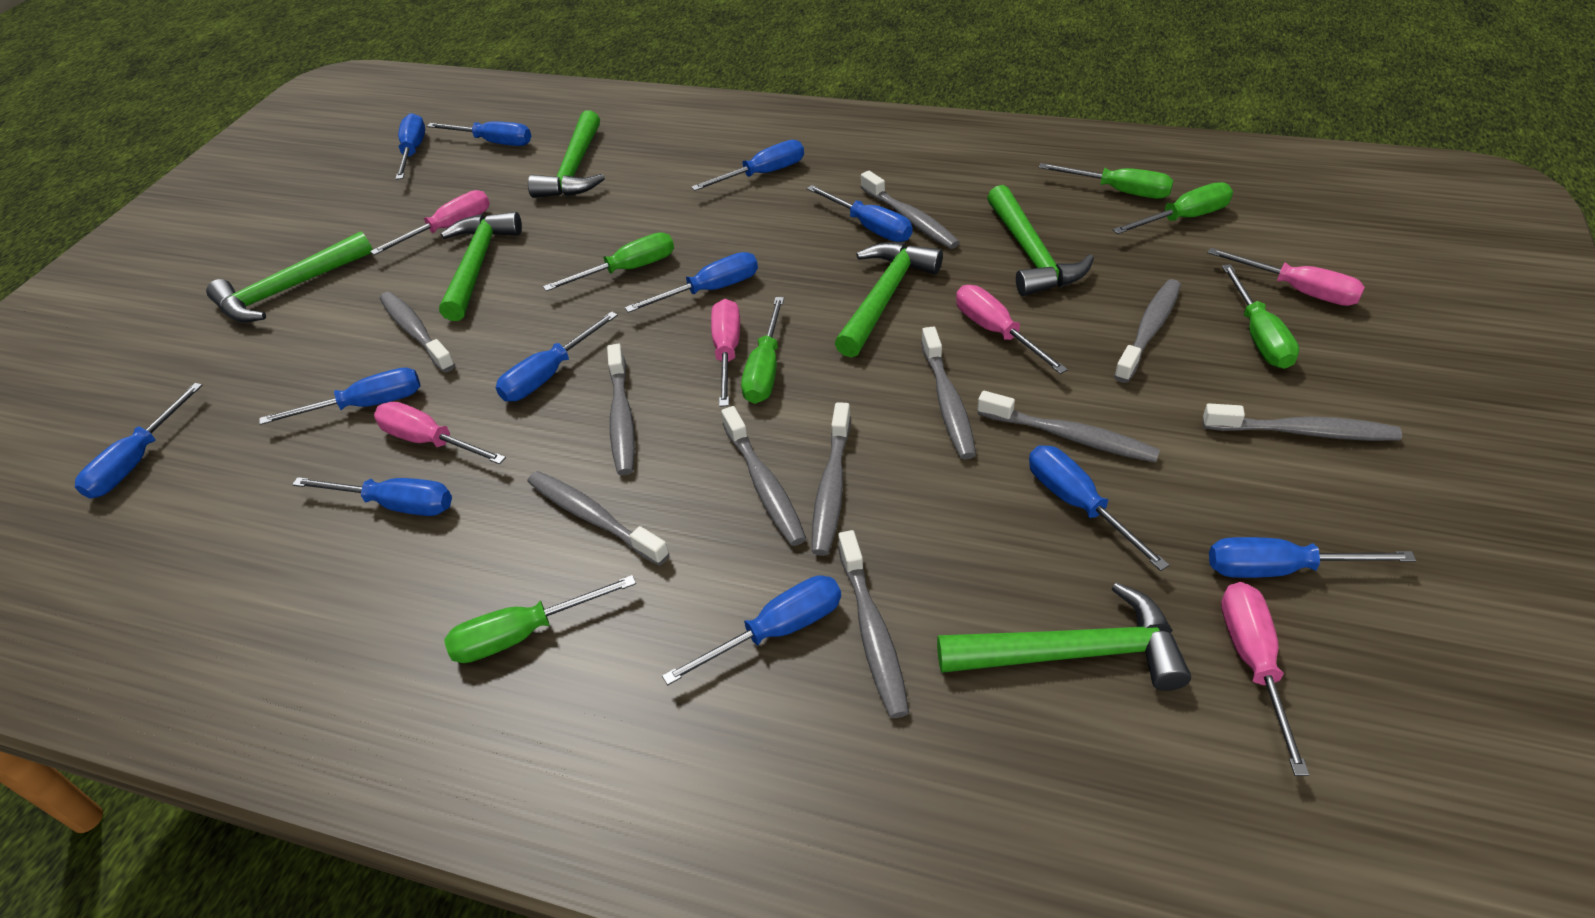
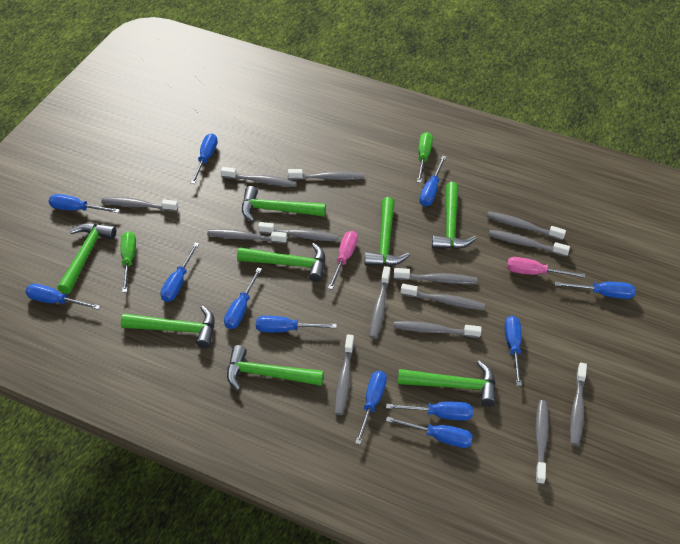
green hammer: [206,231,373,323] [439,212,522,321] [528,110,605,198] [835,242,943,358] [937,582,1191,691] [987,185,1094,296] = 6 -> [57,223,116,294] [121,306,215,349] [227,345,324,391] [237,243,325,282] [242,186,326,222] [365,197,410,266] [398,360,496,407] [432,182,476,249] = 8
green screwdriver: [444,575,636,663] [543,232,674,291] [741,297,784,404] [1039,163,1174,199] [1113,182,1233,234] [1222,264,1299,369] = 6 -> [121,231,136,293] [417,132,433,183] = 2
grey toothbrush: [380,292,455,373] [527,471,670,566] [607,344,635,475] [721,406,806,546] [812,402,851,556] [838,530,909,718] [861,171,960,249] [921,326,976,459] [977,391,1160,463] [1114,279,1181,383] [1203,403,1402,441] = 11 -> [101,197,178,212] [207,229,287,244] [221,167,297,187] [258,222,338,241] [288,169,364,180] [335,334,354,415] [369,266,391,339] [394,268,477,284] [394,321,482,338] [401,284,485,310] [486,211,566,241] [488,230,570,257] [535,400,549,485] [570,363,587,446] = 14
pink screwdriver: [370,190,490,255] [374,402,506,464] [711,299,740,407] [956,285,1068,374] [1207,248,1365,306] [1221,582,1309,776] = 6 -> [328,231,358,290] [507,257,585,278] = 2

